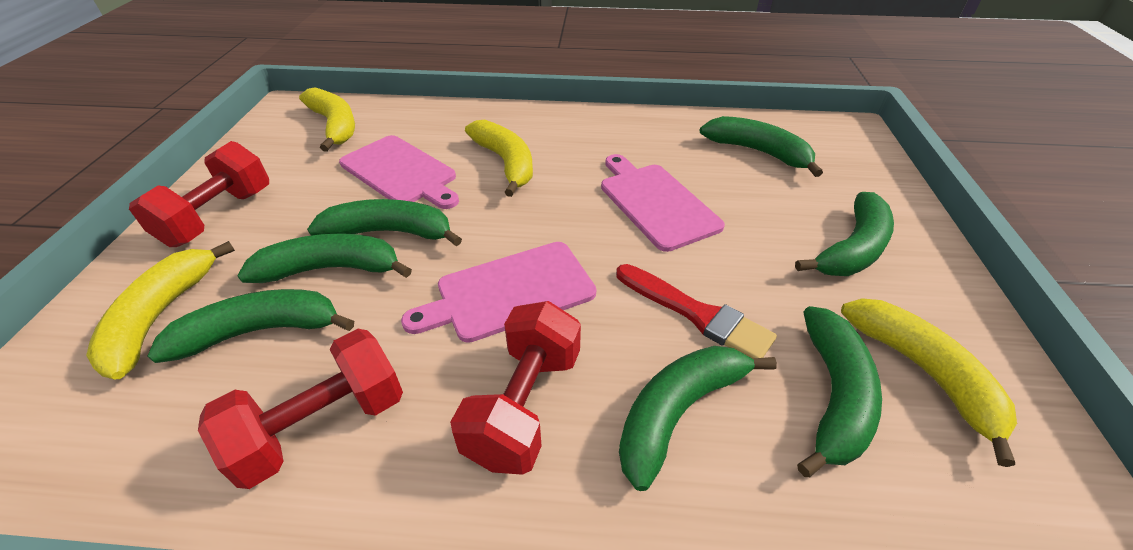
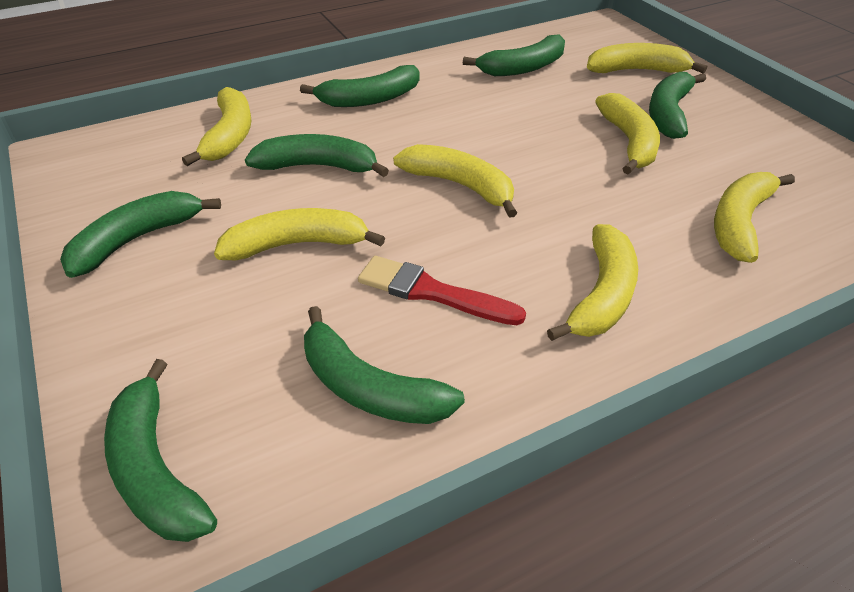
pink cutting board: [339,135,459,209] [401,242,596,343] [601,154,725,252] = 3 -> none = 0
red dumbbell: [129,141,269,247] [198,329,403,489] [450,301,581,475] = 3 -> none = 0
yellow banana: [86,241,235,379] [299,87,355,152] [465,120,533,197] [841,298,1017,467] = 4 -> [182,87,252,166] [214,208,385,260] [393,144,517,218] [547,224,638,341] [587,43,707,73] [595,93,660,174] [714,172,795,263] = 7

